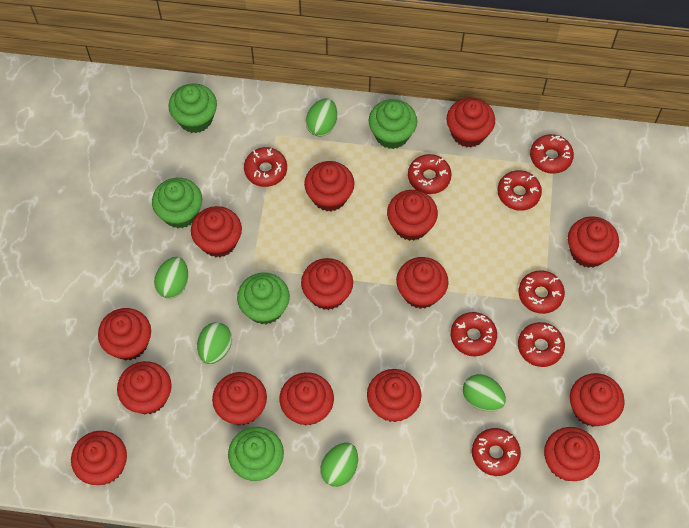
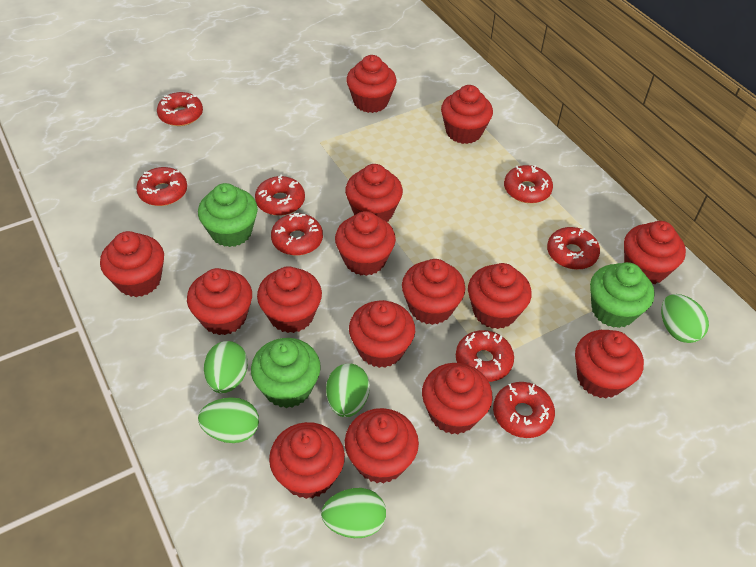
green cupcake: [152,178,202,228] [168,83,217,133] [228,427,284,481] [237,272,290,324] [369,99,417,149] = 5 -> [198,183,258,247] [251,338,321,408] [590,262,654,328] = 3

